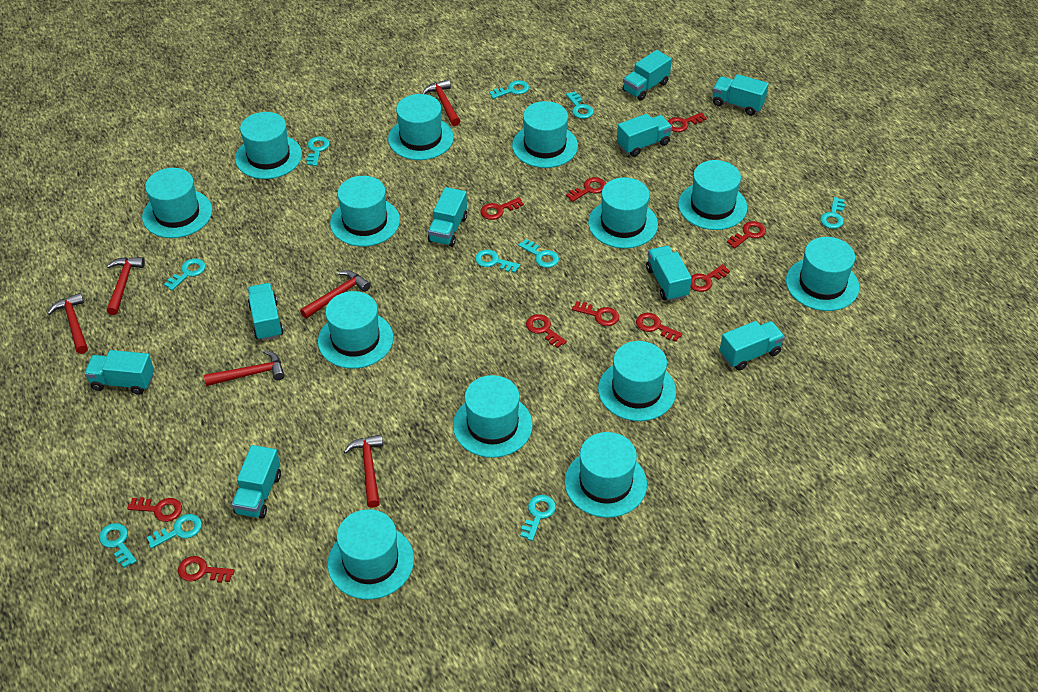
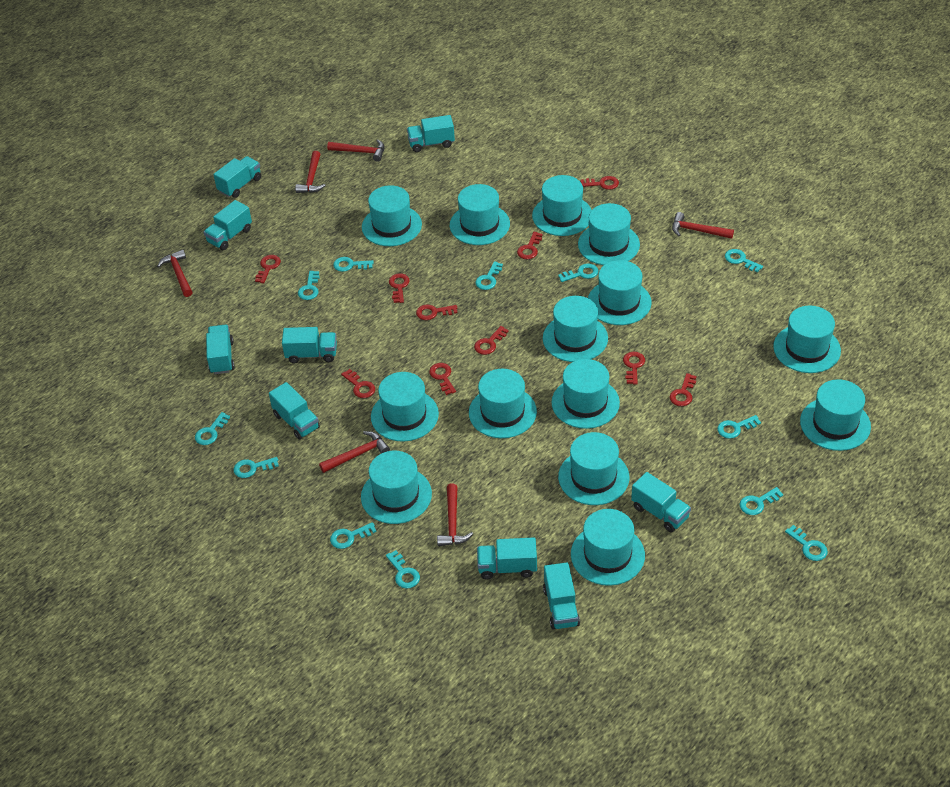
turquoise hat: [142,168,212,238] [235,112,302,179] [318,291,393,369] [327,509,414,599] [330,176,400,247] [388,94,454,160] [453,375,533,458] [512,101,578,168] [565,432,647,518] [588,177,658,249] [598,341,676,421] [678,160,747,230] [786,237,859,311] = 13 -> [361,451,432,524] [362,185,422,246] [371,372,439,441] [450,184,510,245] [469,369,537,438] [532,175,592,236] [543,296,608,362] [551,359,620,429] [558,432,629,505] [571,509,645,586] [578,203,640,265] [588,260,651,325] [773,306,841,373] [800,379,871,451] = 14
turquoise key: [99,523,137,568] [147,514,202,549] [164,258,206,291] [306,136,330,166] [475,249,520,273] [489,80,529,99] [518,239,559,268] [520,495,556,541] [566,92,594,119] [820,197,845,229] = 10 -> [195,412,230,445] [233,457,279,478] [298,271,320,300] [330,522,377,549] [333,257,374,272] [386,550,420,589] [475,261,503,290] [558,263,598,282] [717,415,761,439] [725,249,763,272] [739,487,783,515] [785,525,828,561] = 12

